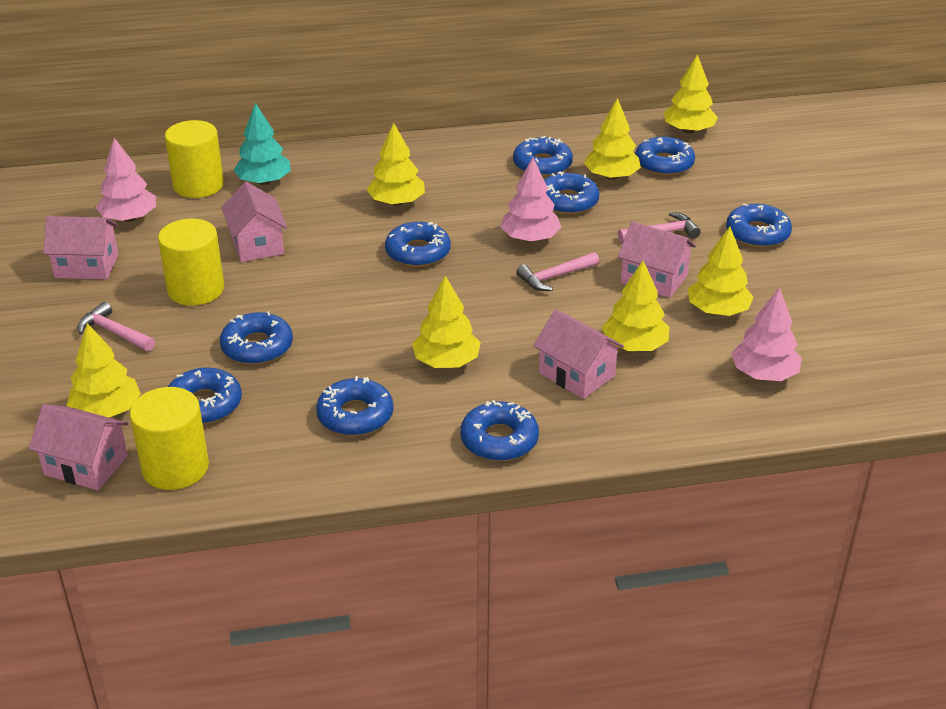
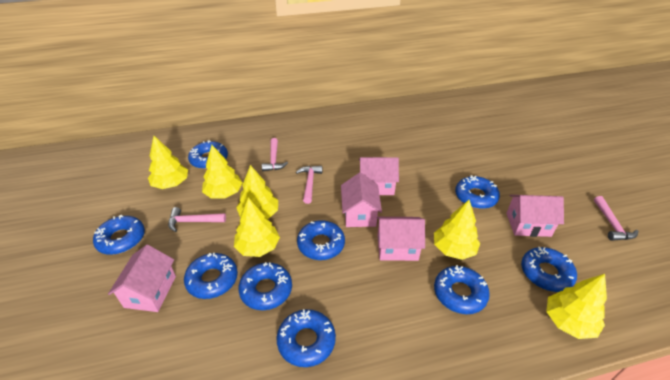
pink hammer: [78,302,155,351] [516,252,599,291] [618,212,701,242] = 3 -> [168,207,226,232] [262,138,288,171] [296,166,323,204] [594,196,638,241] = 4
pink tree: [96,138,156,222] [500,157,562,242] [731,288,802,381] = 3 -> none = 0
turquoise tree: [233,103,291,185] = 1 -> none = 0
yellow cylinder: [130,387,209,490] [158,219,224,306] [165,120,224,198] = 3 -> none = 0
yellow tree: [67,323,141,417] [366,123,425,206] [412,276,481,368] [584,98,641,180] [602,261,669,351] [664,54,718,134] [688,227,754,316] = 7 -> [148,136,188,189] [202,145,242,198] [234,197,280,257] [236,165,278,219] [434,200,480,260] [546,274,607,339] = 6

